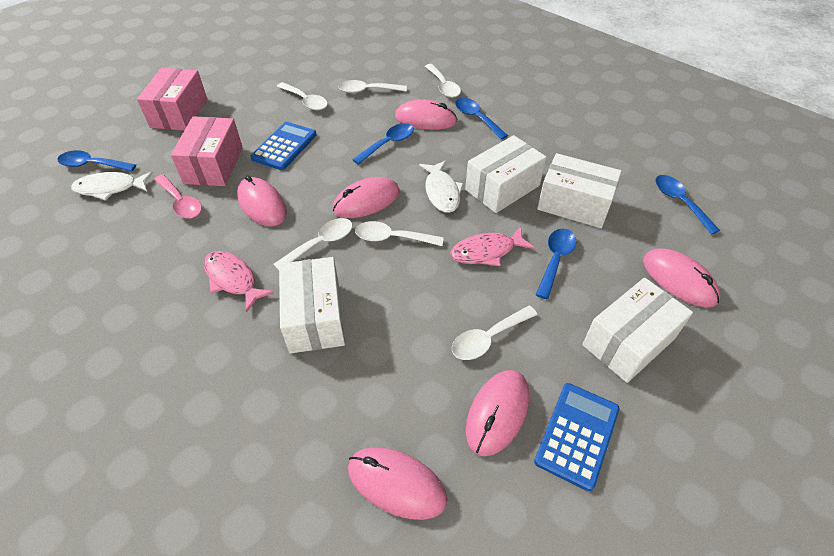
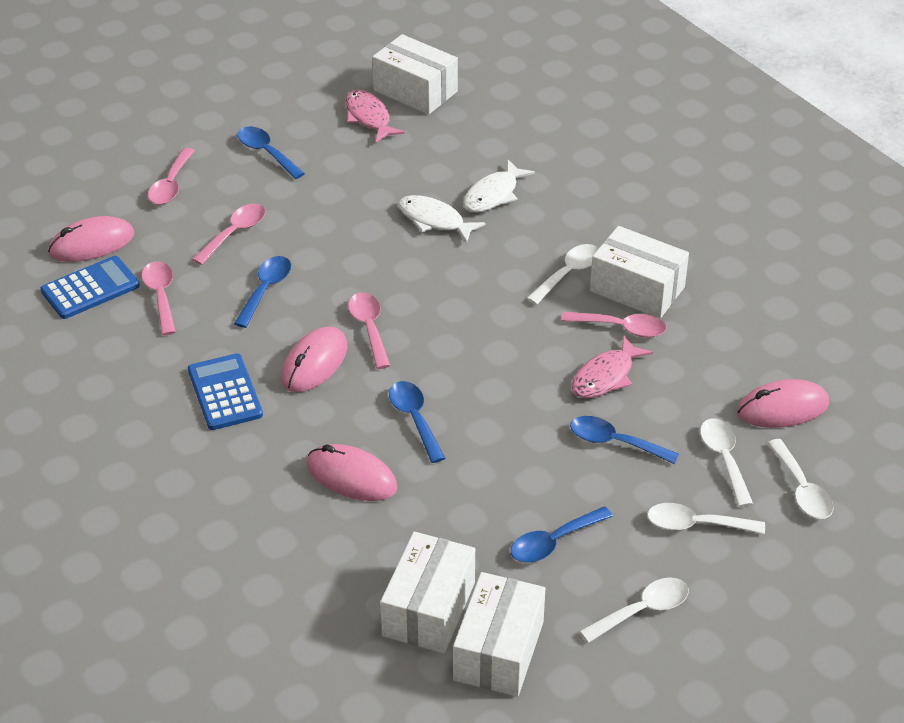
pink box: [137,68,207,131] [171,116,243,186] = 2 -> none = 0
pink mouse: [237,175,287,226] [332,177,400,218] [348,447,447,520] [395,99,457,130] [466,370,529,456] [643,248,720,307] = 6 -> [48,216,134,262] [281,327,348,392] [307,444,398,501] [737,379,829,428] = 4
pink spoon: [154,174,202,219] = 1 -> [142,261,176,335] [148,148,195,205] [192,204,265,265] [348,293,390,369] [561,312,667,337] = 5
white spoon: [273,218,353,270] [277,82,328,110] [338,80,407,93] [355,221,444,246] [425,64,461,98] [452,306,537,360] = 6 -> [527,244,599,305] [580,577,689,643] [647,503,765,534] [700,419,753,507] [768,439,834,519] = 5

